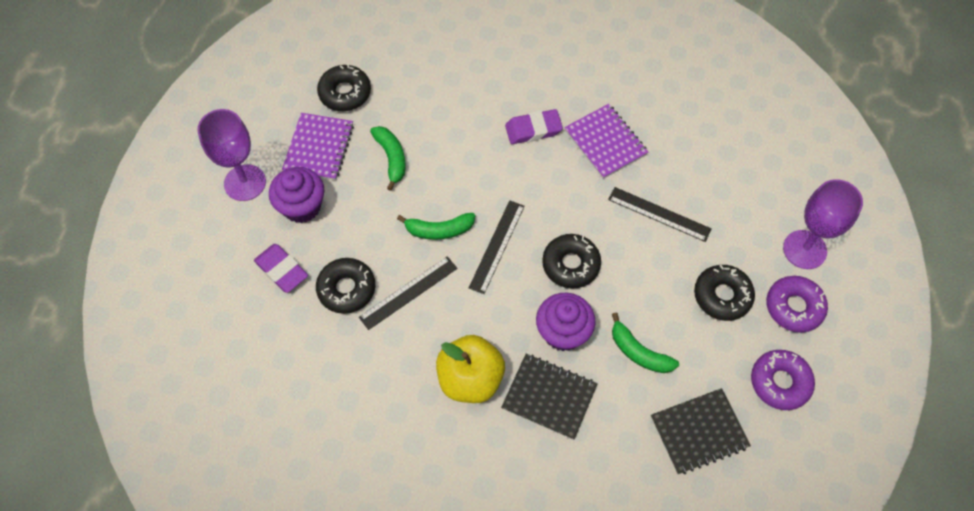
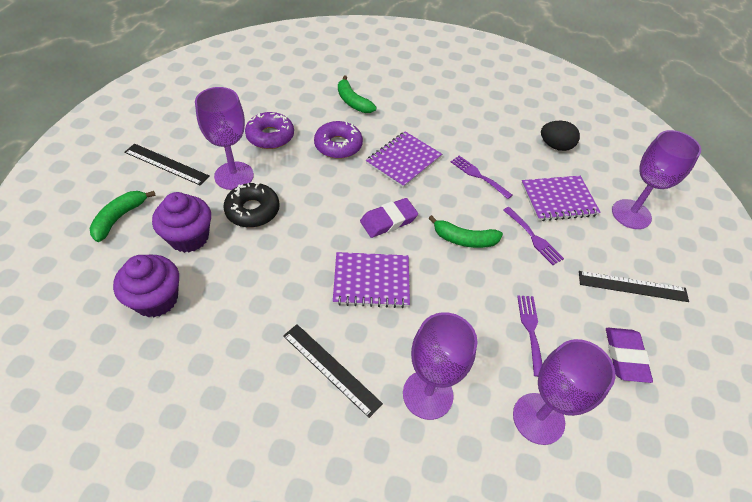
black donut: [316,258,375,314] [317,64,371,111] [542,234,601,289] [694,265,755,321] = 4 -> [223,182,280,228] = 1
black egg: none = 0 -> [541,121,580,151] = 1
black notebook: [501,354,597,440] [651,388,751,474] = 2 -> none = 0
purple fork: none = 0 -> [451,156,512,199] [503,207,564,265] [517,296,542,377] = 3
purple goblet: [197,109,266,201] [783,179,863,269] = 2 -> [195,87,254,190] [403,312,477,420] [513,339,616,445] [612,130,701,229] = 4
purple notebook: [282,113,354,180] [564,104,648,179] = 2 -> [333,252,410,308] [366,131,442,188] [521,176,601,221] = 3
yellow apple: [436,335,505,403] = 1 -> none = 0

